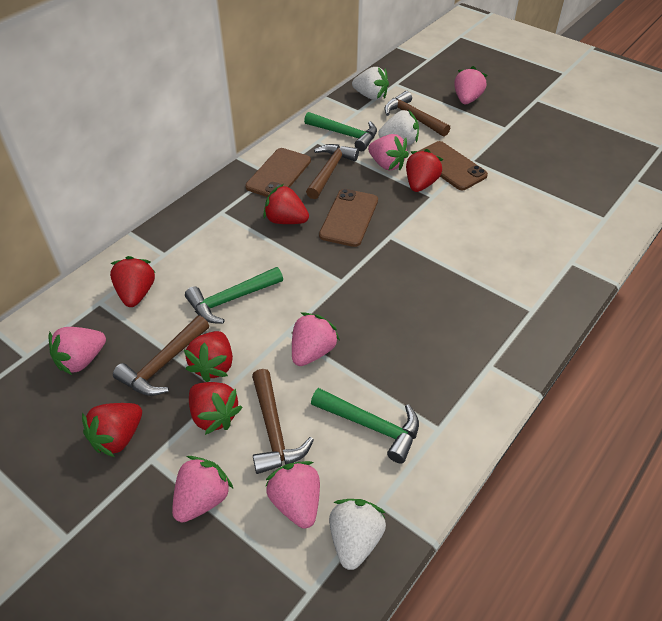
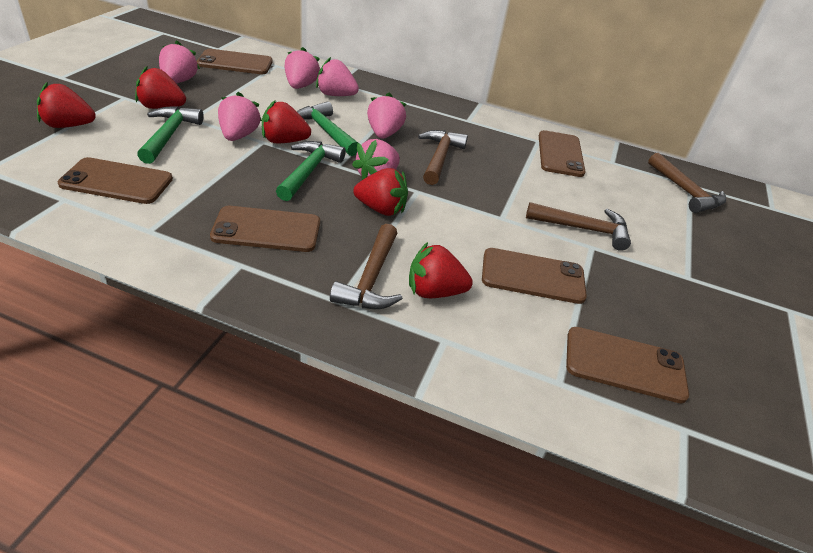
brown phone: [245,148,311,197] [319,189,378,247] [418,141,488,190] = 3 -> [58,157,173,204] [197,49,273,74] [210,206,320,252] [482,248,587,304] [539,130,586,177] [566,327,689,403] = 6
red strawberry: [82,403,142,457] [110,256,156,307] [184,331,233,382] [189,382,243,435] [263,184,309,224] [406,149,443,192] = 6 -> [37,82,96,128] [135,66,186,109] [262,101,311,143] [353,168,408,216] [409,242,473,298] = 5
white strawberry: [329,499,386,570] [352,67,389,100] [378,110,419,145] = 3 -> none = 0

